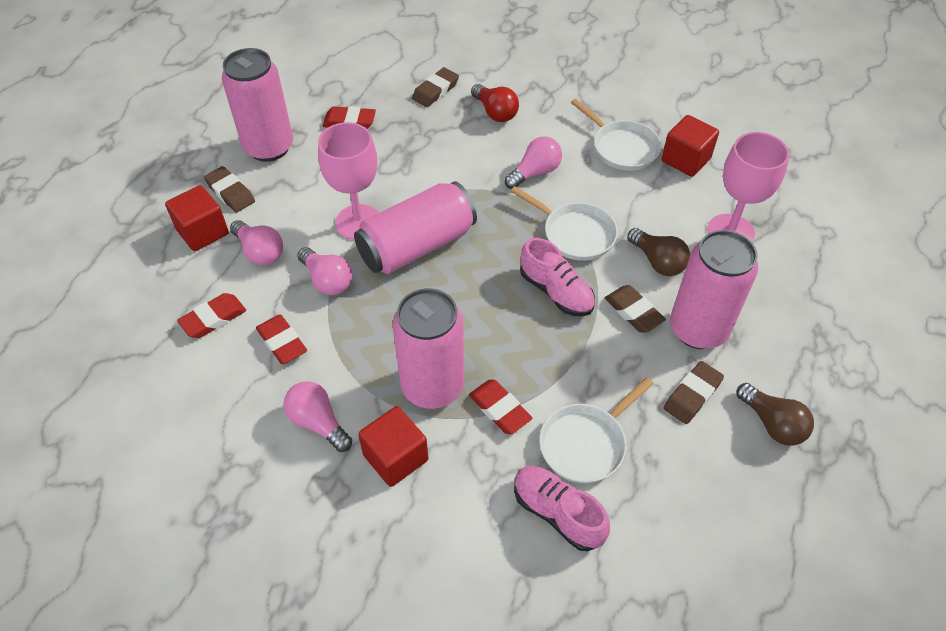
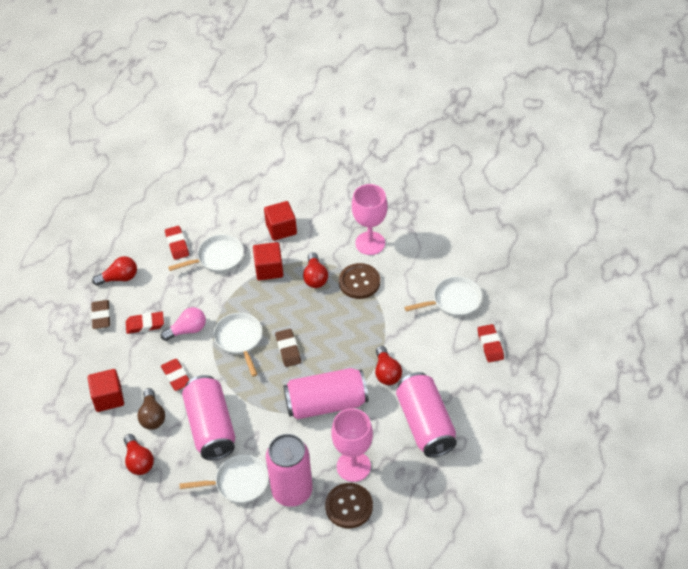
brown button: none = 0 -> [325,483,373,528] [339,263,380,299] = 2
brown eraser: [204,166,255,213] [412,67,459,107] [605,285,666,333] [664,361,724,424] = 4 -> [91,300,110,329] [275,329,301,367] = 2
brown light bulb: [627,228,690,276] [737,383,814,446] = 2 -> [137,388,165,430] = 1
pink light bulb: [230,220,283,265] [283,381,352,452] [297,247,352,295] [505,137,562,189] = 4 -> [161,307,206,341] = 1
pink shoe: [514,466,610,551] [520,238,595,316] = 2 -> none = 0
red light bulb: [471,84,519,122] = 1 -> [92,256,137,286] [124,434,154,475] [303,252,328,288] [375,346,402,385] = 4
white pan: [510,186,618,261] [539,377,654,483] [571,99,661,171] = 3 -> [168,234,244,273] [179,455,269,503] [213,313,262,377] [404,276,482,317] = 4

